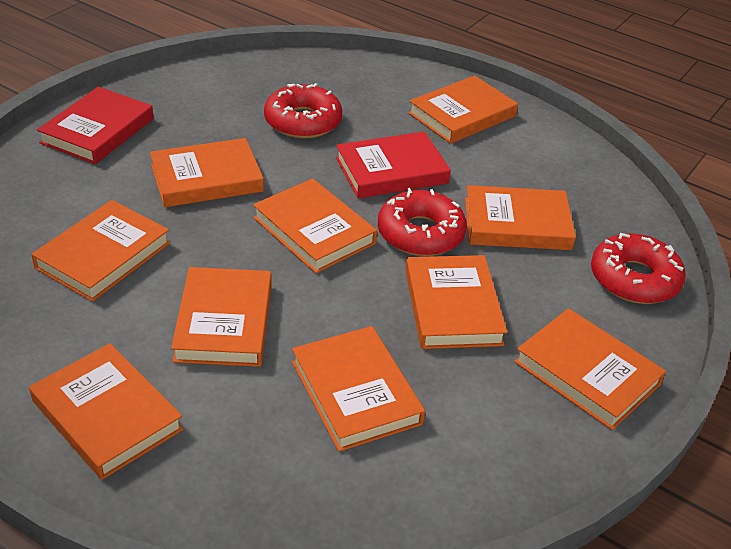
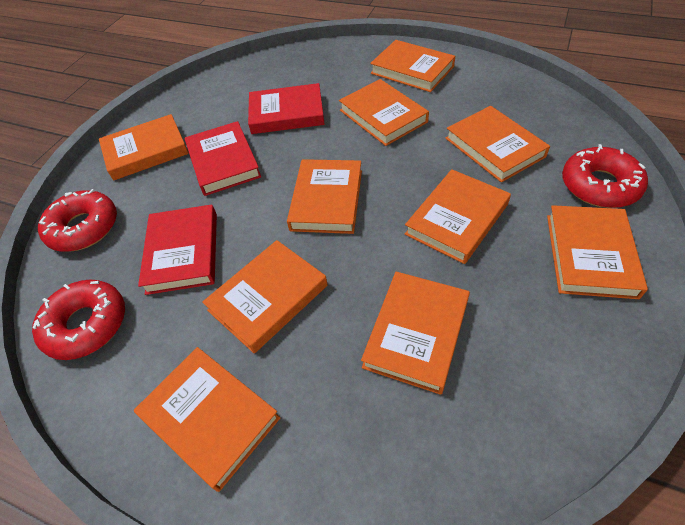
red book: [37,87,154,164] [336,131,451,198] = 2 -> [138,204,217,295] [185,121,261,196] [248,83,325,134] = 3

